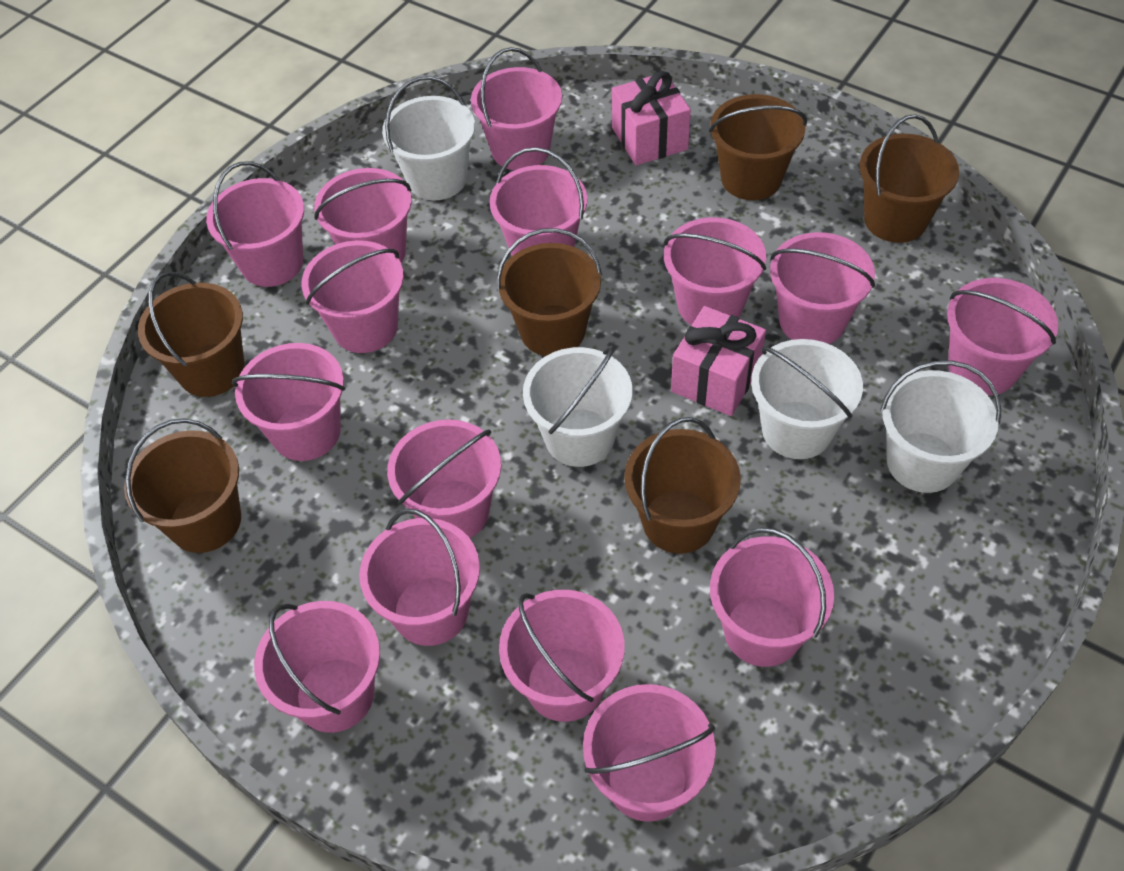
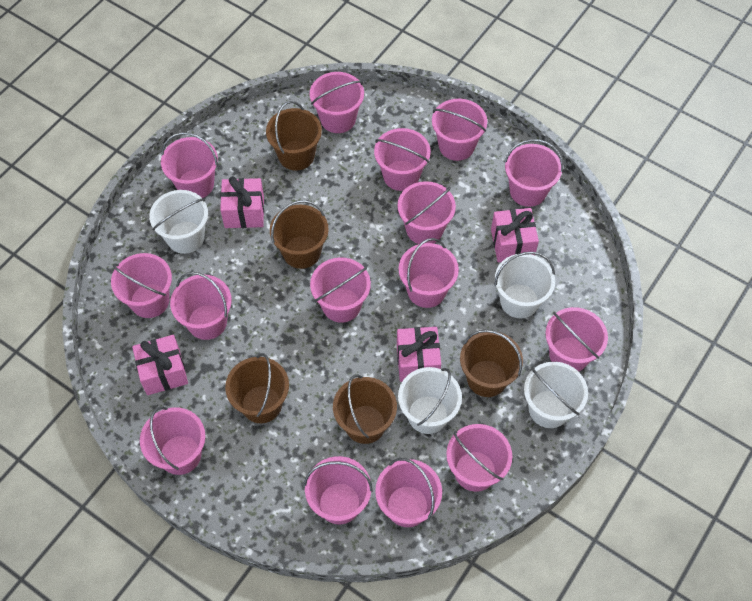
brown bucket: [124,418,241,553] [138,272,245,397] [497,228,602,356] [624,417,741,554] [709,94,807,200] [860,114,959,243] = 6 -> [225,353,289,423] [266,101,322,171] [270,200,329,269] [333,375,397,444] [460,329,523,397] = 5
pink gift: [612,71,691,165] [671,306,766,416] = 2 -> [132,335,188,395] [220,176,264,228] [397,327,441,382] [491,208,539,262] = 4

